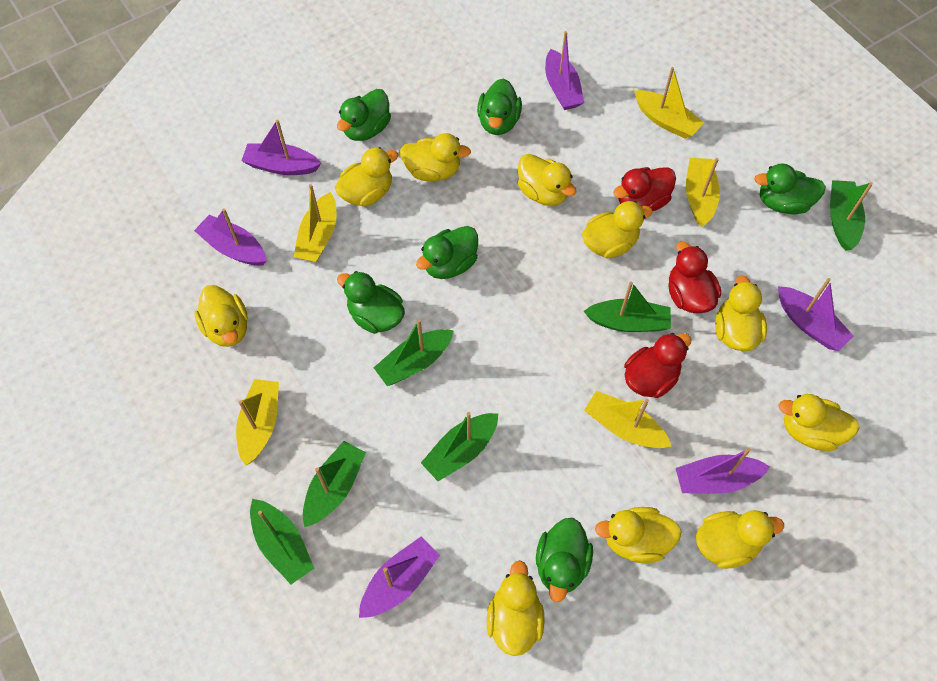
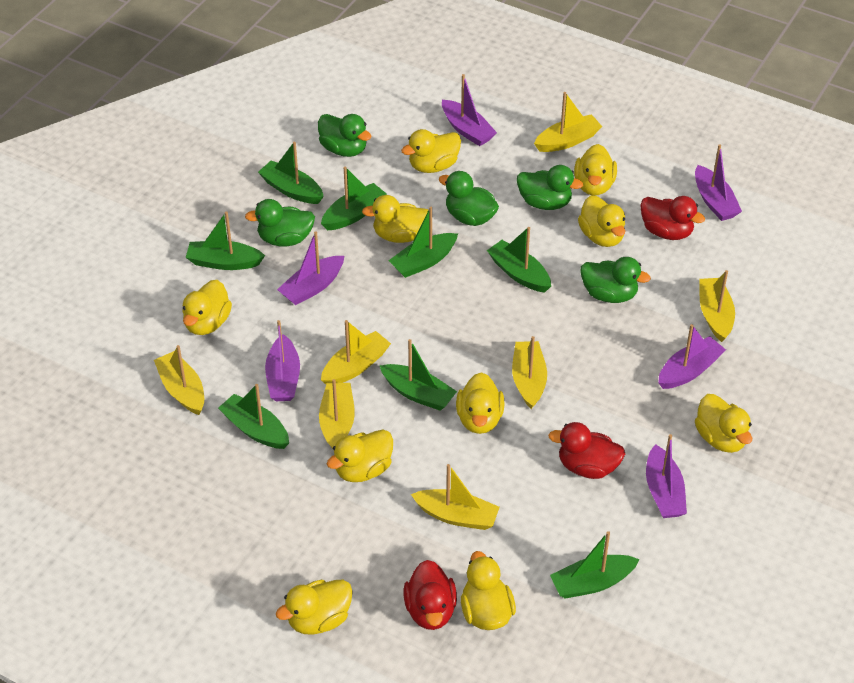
green boat: [250,499,314,584] [303,441,366,527] [374,319,454,386] [421,412,498,481] [584,281,671,332] [830,180,873,251] = 6 -> [186,211,265,270] [218,384,289,449] [258,142,324,204] [321,167,387,230] [380,339,457,411] [388,207,458,278] [487,227,551,293] [550,531,640,599] = 8
green duck: [337,89,391,141] [337,271,405,334] [416,226,478,279] [477,78,522,135] [536,518,593,602] [754,163,826,214] = 6 -> [245,199,315,246] [318,114,371,157] [439,171,499,226] [517,165,583,210] [580,257,651,303] = 5
yellow boat: [236,379,279,466] [294,184,337,262] [584,391,671,448] [634,67,704,139] [686,158,720,227] = 5 -> [154,345,204,415] [319,379,355,449] [321,320,391,384] [411,464,500,530] [512,336,547,409] [534,92,602,152] [699,270,735,342] = 7

